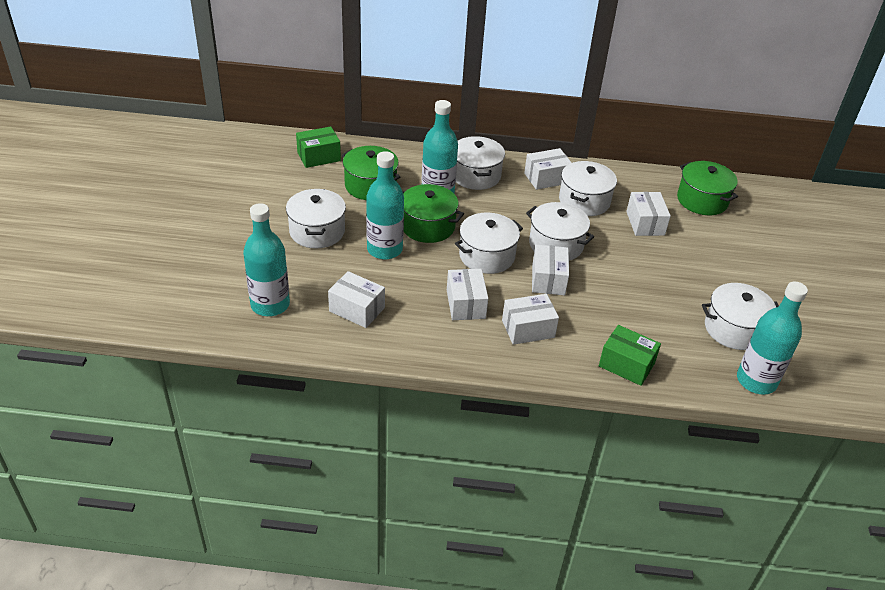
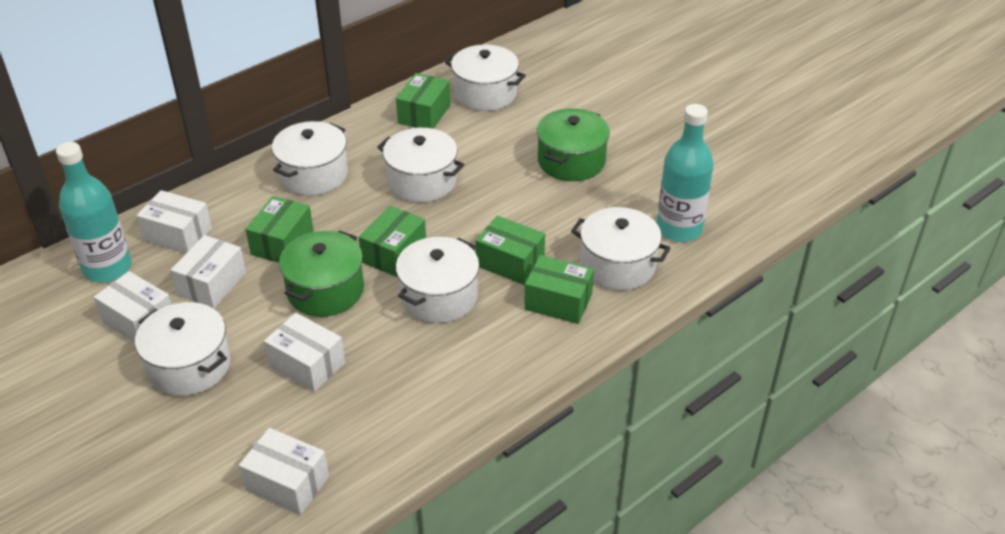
green box: [296,126,341,168] [599,325,661,386] = 2 -> [245,196,314,263] [359,205,426,277] [396,73,450,129] [476,216,545,285] [524,255,594,324] = 5
green pot: [342,146,400,200] [402,184,464,243] [677,161,738,215] = 3 -> [279,230,364,317] [537,108,610,181] = 2
turquoise bottle: [243,203,290,316] [366,151,404,260] [421,100,458,194] [737,282,808,395] = 4 -> [56,142,132,283] [657,104,714,242] = 2
white box: [328,271,385,328] [447,269,488,320] [502,294,559,345] [524,148,572,190] [532,245,569,295] [626,192,671,236] = 6 -> [94,271,171,343] [136,190,212,254] [171,235,246,308] [239,428,329,515] [264,313,345,392] = 5

